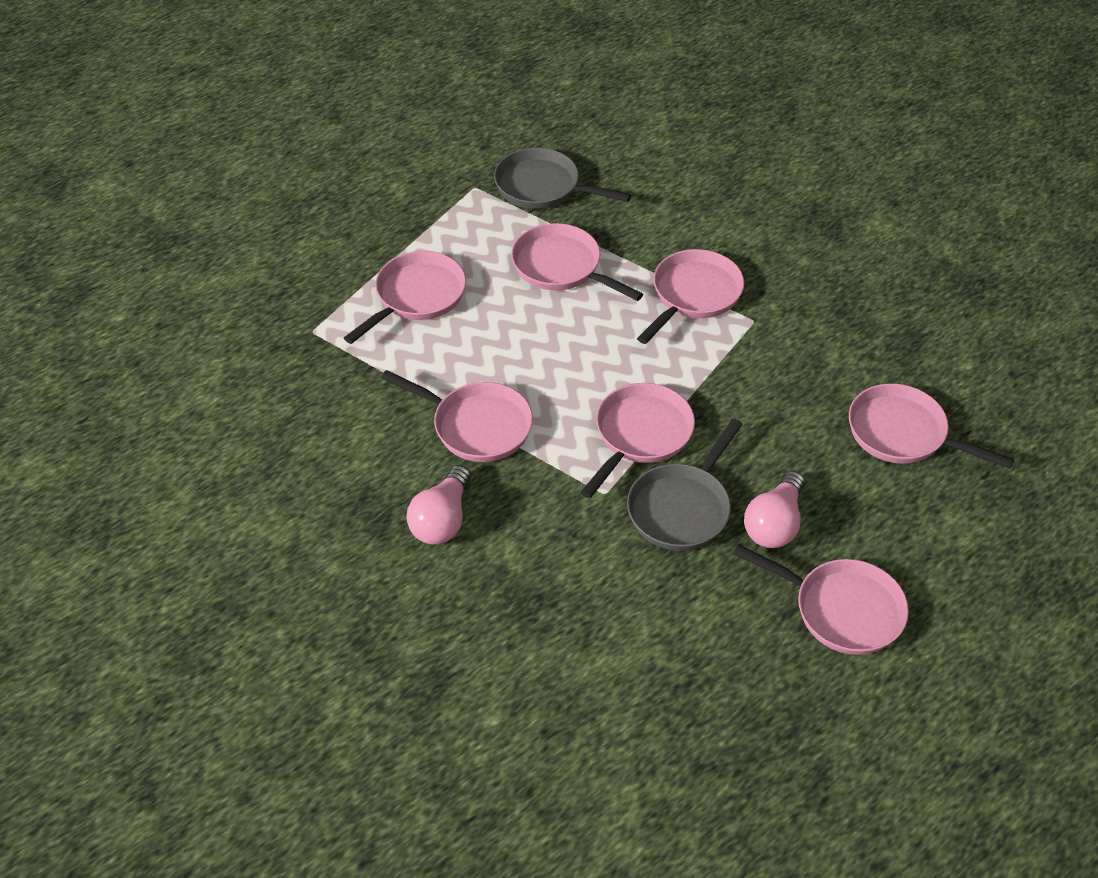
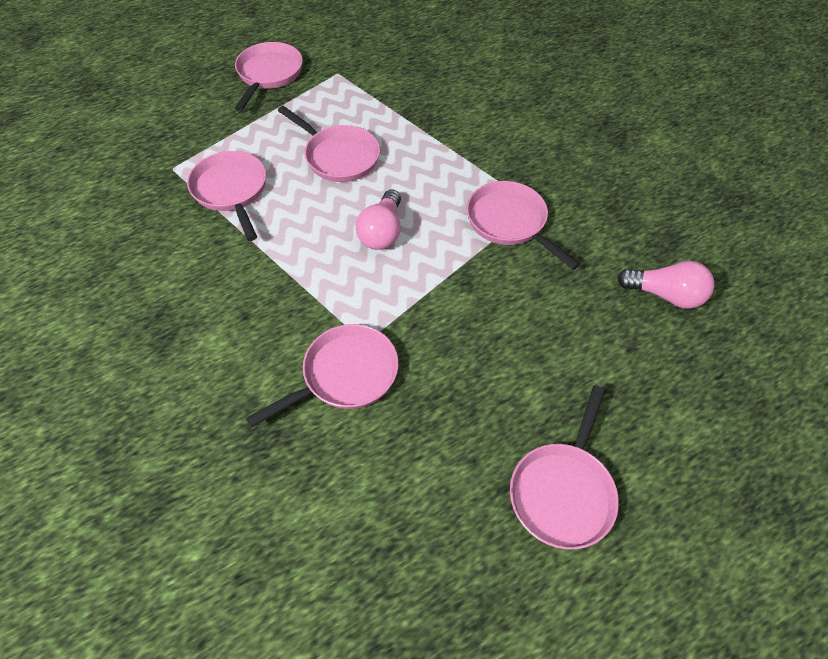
grey pan: [494,148,631,209] [627,419,743,551] = 2 -> none = 0
pink pan: [344,251,466,344] [381,370,533,462] [511,223,643,301] [581,383,695,498] [637,249,744,344] [733,544,909,655] [849,383,1014,469] = 7 -> [187,151,266,241] [235,42,303,111] [246,324,398,427] [278,106,380,182] [466,181,580,270] [510,385,619,550] = 6

